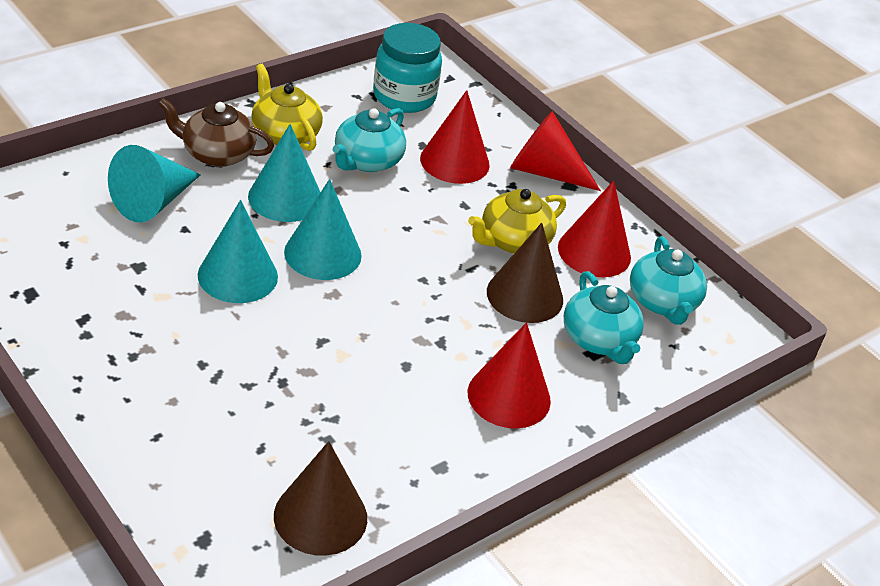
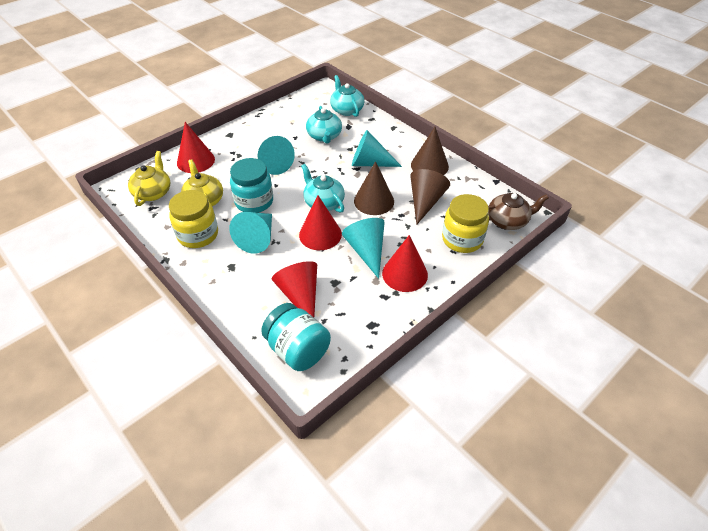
brown cone: [274,441,367,556] [487,223,563,323] = 2 -> [354,161,394,215] [410,169,450,225] [411,127,449,175] = 3
turquoise jar: [373,23,442,113] = 1 -> [230,158,273,213] [261,303,331,371] = 2
yellow jar: none = 0 -> [169,190,218,248] [442,194,489,253] = 2

